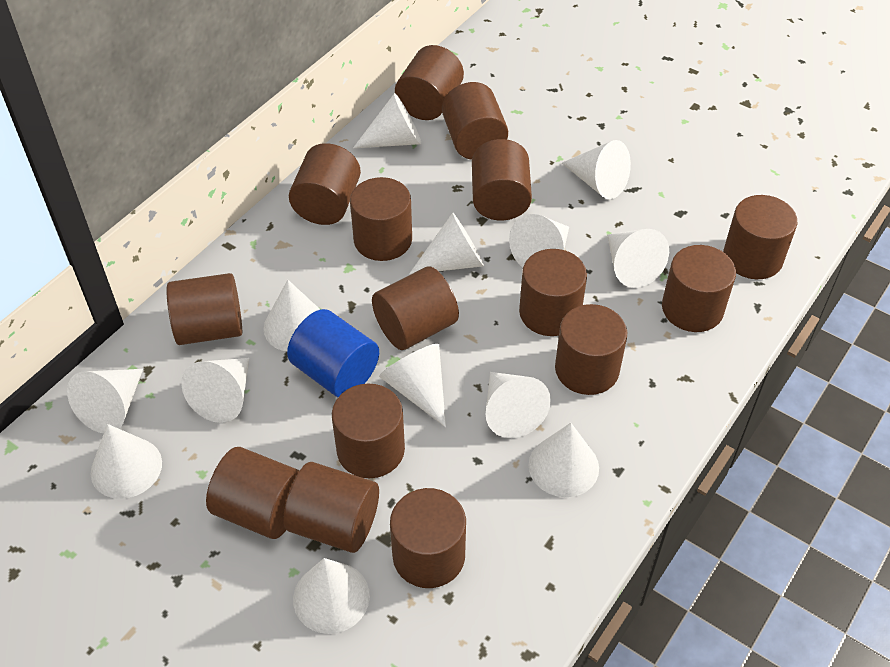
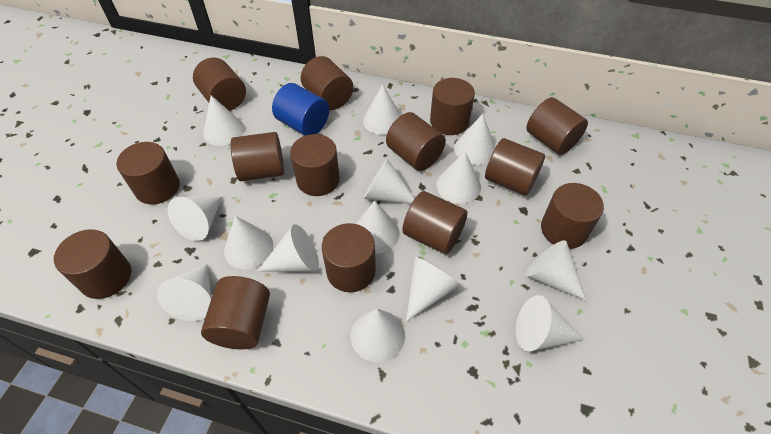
brown cylinder: [166,273,242,345] [206,447,300,539] [284,462,379,553] [289,143,361,225] [332,383,405,478] [350,177,412,261] [372,266,459,350] [390,488,466,588] [395,45,464,120] [442,82,508,160] [472,139,532,220] [519,249,587,336] [555,304,627,395] [662,245,736,332] [723,195,797,279] = 15 -> [54,229,131,299] [117,142,180,205] [193,58,246,111] [201,276,270,349] [230,132,284,181] [290,134,340,196] [301,56,353,110] [322,223,376,292] [386,112,446,171] [402,191,467,254] [430,78,475,135] [485,138,545,196] [526,97,588,155] [541,183,604,249] = 14
white cone: [67,369,143,433] [91,424,162,499] [181,358,249,423] [264,280,321,352] [293,558,370,634] [353,93,421,148] [379,344,446,427] [409,213,484,275] [486,372,551,438] [509,214,569,268] [529,423,599,497] [562,140,631,199] [607,229,669,288] = 13 -> [157,264,211,321] [168,196,223,241] [203,95,245,146] [224,216,273,269] [257,224,319,272] [350,309,405,362] [355,201,400,254] [363,85,401,135] [363,159,415,204] [406,256,460,322] [436,152,481,204] [454,114,496,165] [516,295,584,351] [526,240,587,301] = 14

